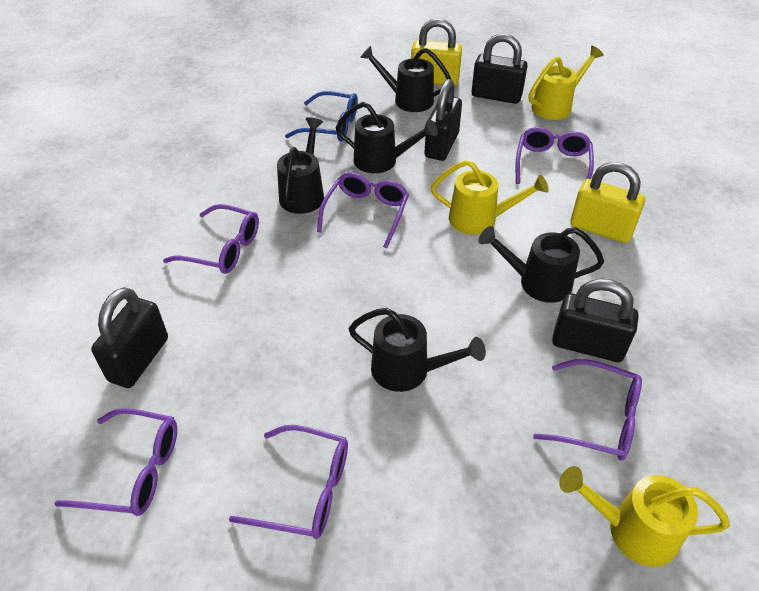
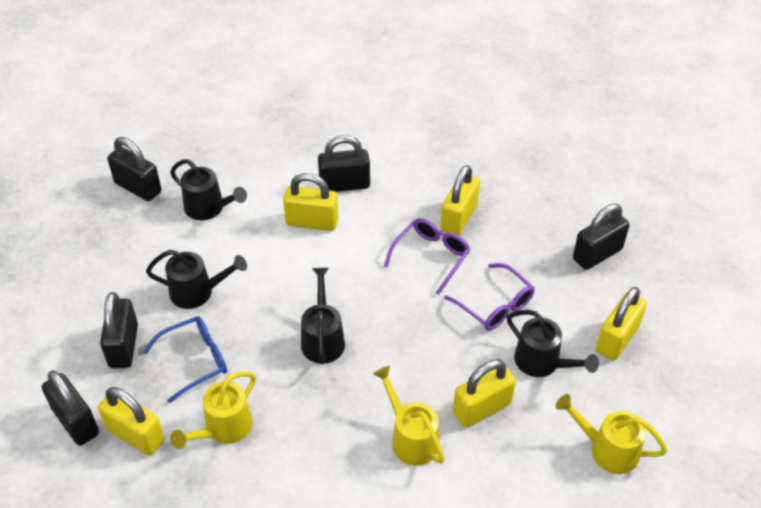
black padlock: [91,287,168,388] [424,79,462,161] [472,33,528,104] [552,279,639,362] = 4 -> [42,370,99,446] [100,292,138,368] [107,137,161,201] [318,135,370,192] [573,204,630,270] = 5
black watering can: [277,117,324,214] [336,102,438,173] [348,308,486,392] [360,46,451,112] [478,226,604,303] = 5 -> [146,250,247,309] [170,159,247,220] [301,268,345,365] [507,310,599,377] = 4
purple glasses: [54,408,177,516] [163,204,259,274] [229,425,348,539] [317,172,409,248] [516,127,594,184] [533,359,642,460] = 6 -> [384,218,471,295] [444,263,535,331] = 2
yellow padlock: [411,18,462,86] [570,162,645,243] = 2 -> [98,387,165,456] [283,173,338,231] [440,165,480,235] [453,360,516,428] [596,287,647,360] = 5

